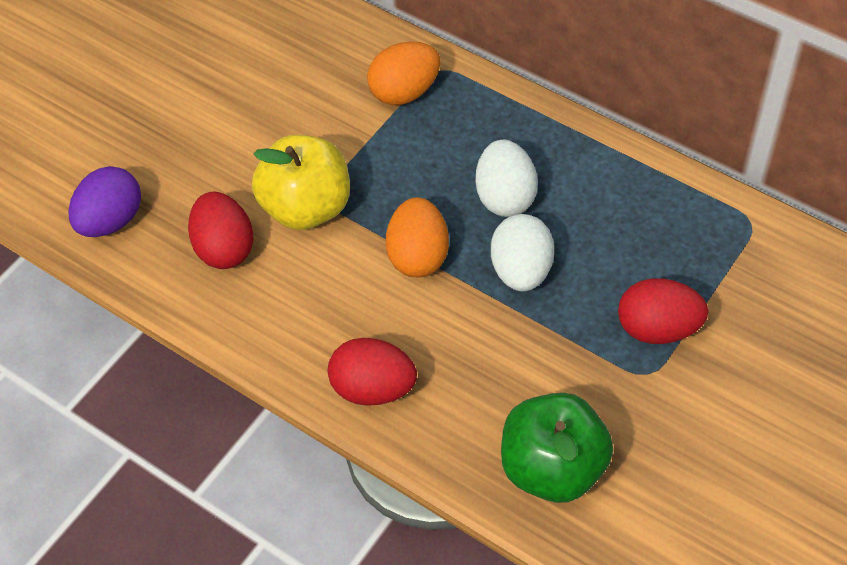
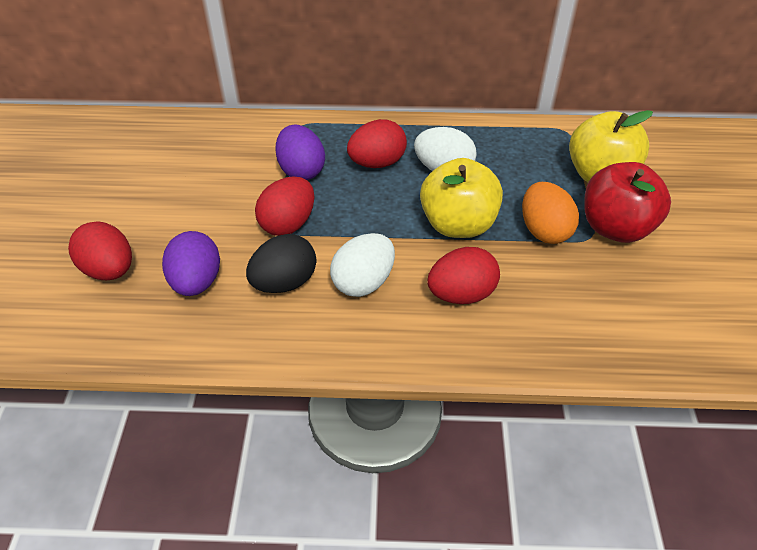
black egg: none = 0 -> [246,234,316,293] = 1
green apple: [501,393,613,503] = 1 -> none = 0
orange egg: [367,42,440,105] [386,197,449,277] = 2 -> [522,182,579,244] = 1
purple egg: [68,166,141,237] = 1 -> [162,231,220,296] [275,124,325,180] = 2
red apple: none = 0 -> [584,162,671,243] = 1
red egg: [188,192,254,269] [328,338,417,406] [618,278,708,344] = 3 -> [68,221,132,280] [255,176,314,236] [347,119,407,168] [427,247,500,304] = 4
yellow apple: [252,135,350,230] = 1 -> [420,158,503,238] [569,110,653,182] = 2

